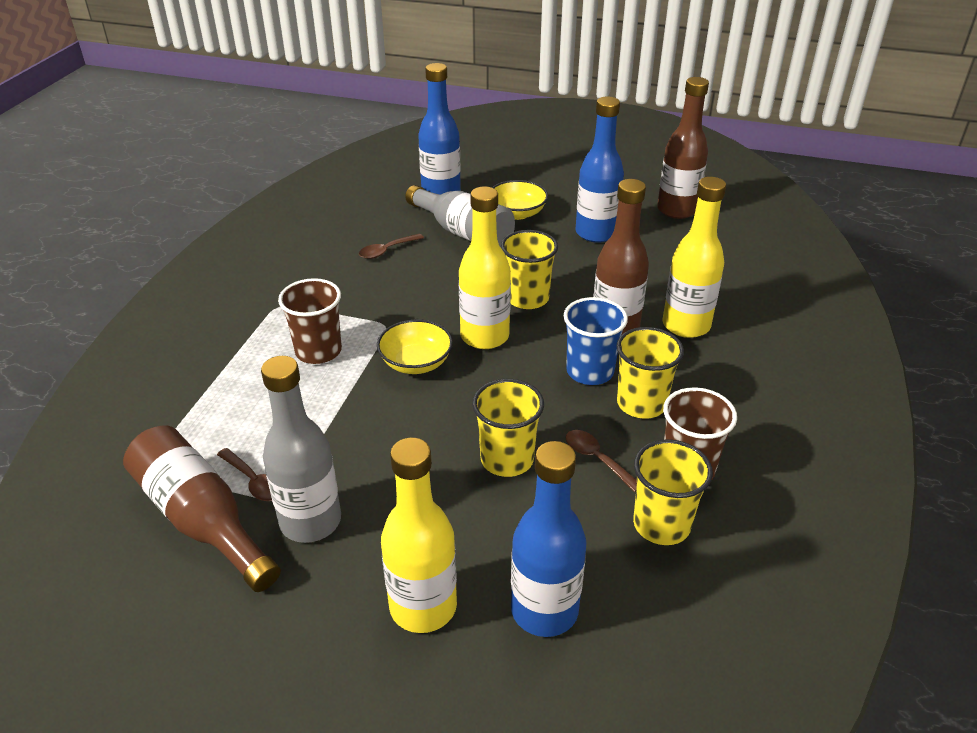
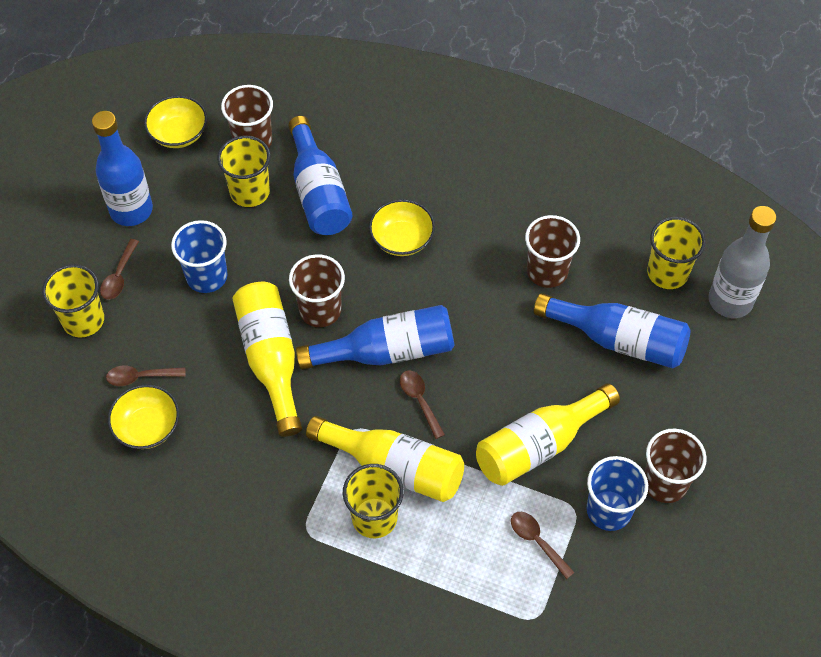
blue bottle: [418,63,461,195] [511,441,587,637] [576,97,624,243] = 3 -> [92,111,153,226] [288,116,352,235] [296,305,455,370] [534,293,690,368] = 4
blue cup: [564,297,628,385] = 1 -> [171,220,228,293] [587,456,648,531] = 2
brown bottle: [123,425,281,592] [593,179,649,334] [657,77,709,219] = 3 -> none = 0
brown cup: [278,278,342,364] [663,387,737,479] = 2 -> [221,85,273,148] [289,254,345,327] [525,215,580,288] [645,429,707,503] = 4
brown spoon: [217,448,272,501] [359,233,424,259] [565,430,637,492] = 3 -> [100,239,139,300] [106,366,186,386] [400,370,445,439] [511,512,575,579] = 4
grey bottle: [261,356,341,543] [405,185,515,247] = 2 -> [709,206,776,318] = 1
yellow bowl: [377,319,453,374] [492,180,548,220] = 2 -> [108,385,179,449] [144,96,207,148] [369,199,435,256] = 3

